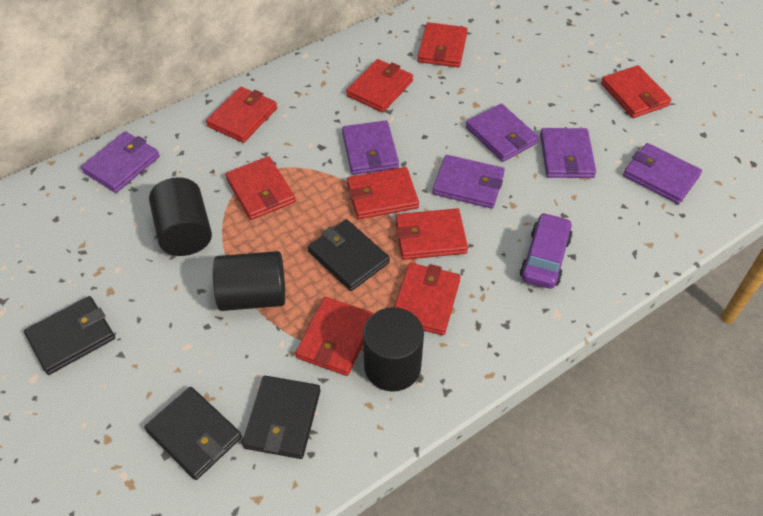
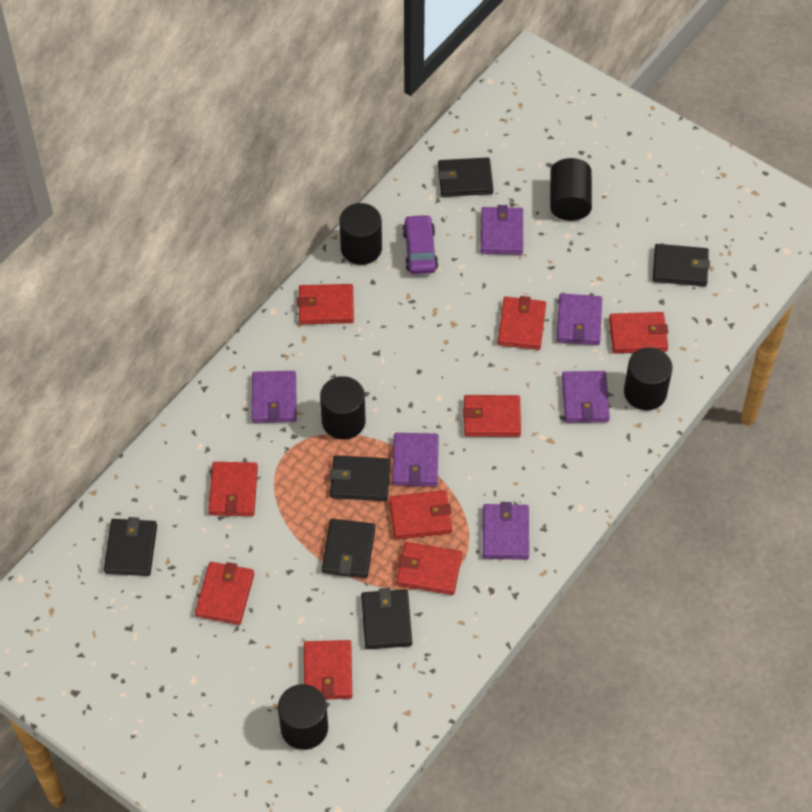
black cylinder: [149,177,212,256] [213,251,285,311] [363,307,424,392] = 3 -> [278,684,328,750] [320,376,366,440] [339,203,382,265] [550,158,592,221] [624,347,673,410] = 5
black wallet: [24,296,115,375] [144,387,242,480] [242,376,320,459] [308,219,390,291] = 4 -> [104,517,157,576] [322,519,375,578] [330,455,390,501] [361,588,412,649] [438,157,493,197] [653,244,710,287] = 6

